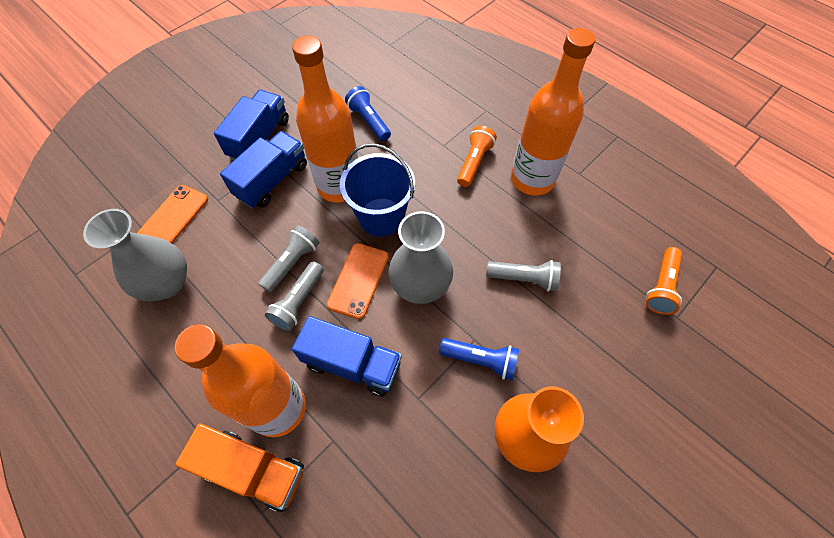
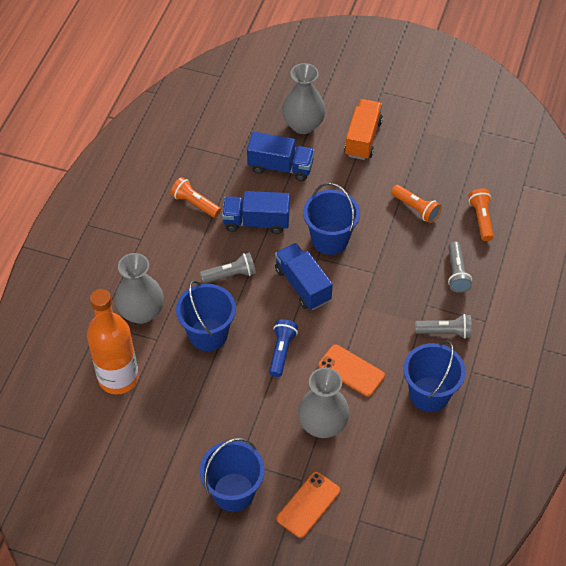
blue bucket: [340,143,415,237] = 1 -> [176,280,236,351] [199,438,265,512] [303,183,360,255] [403,341,466,412] = 4
blue flashlight: [345,86,391,141] [439,338,519,381] = 2 -> [269,319,298,377] = 1
grey vase: [83,209,187,301] [389,211,453,304] = 2 -> [115,253,164,324] [282,63,326,134] [298,367,350,438] = 3
orange bottle: [175,324,306,437] [292,35,358,203] [511,28,595,196] = 3 -> [87,289,139,394] = 1
orange flashlight: [457,126,497,187] [646,247,682,315] = 2 -> [170,177,221,218] [391,185,441,223] [469,188,494,241] = 3
orange vase: [495,386,584,472] = 1 -> none = 0

